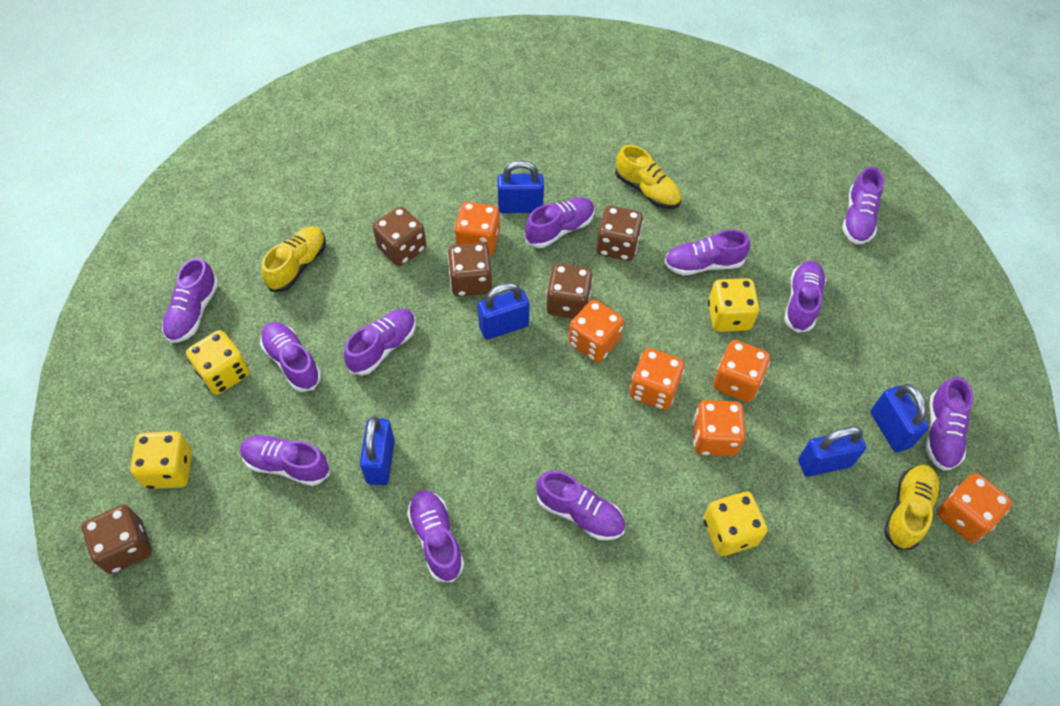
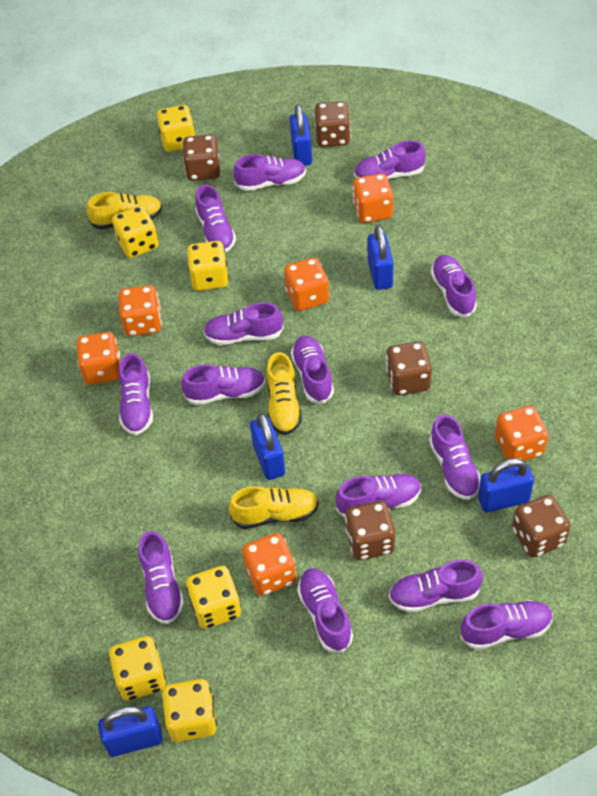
purple shoe: [162,258,218,343] [240,435,330,486] [260,322,321,392] [344,309,416,376] [407,490,464,583] [525,197,595,248] [536,470,625,541] [664,230,750,275] [784,261,826,333] [842,167,884,244] [926,377,973,471] = 11 -> [119,353,153,435] [138,531,184,624] [181,364,266,405] [195,184,236,252] [203,302,284,345] [234,154,306,191] [291,336,334,404] [297,568,353,653] [336,474,421,517] [354,140,425,179] [389,560,483,613] [429,414,481,500] [431,255,477,317] [461,600,553,650] = 14
yellow dice: [130,431,192,489] [186,330,249,395] [703,492,768,556] [708,278,760,332] = 4 -> [109,636,166,701] [112,206,158,258] [157,105,196,152] [162,679,217,742] [186,566,241,629] [187,241,229,291] = 6

